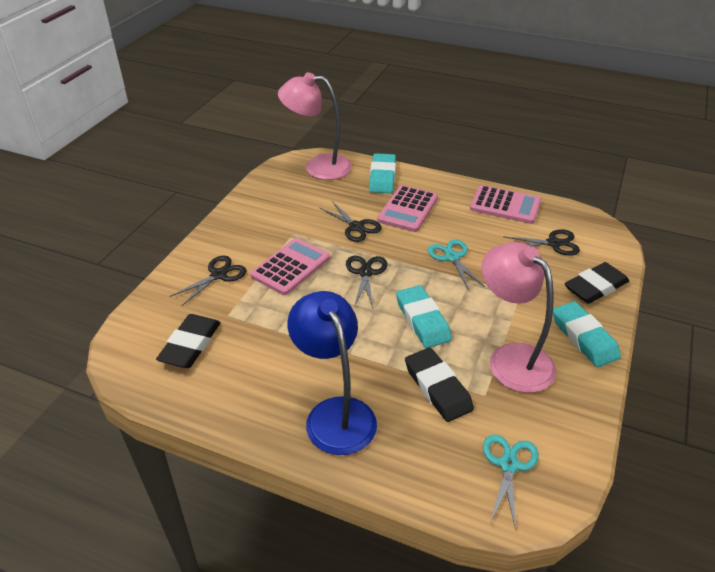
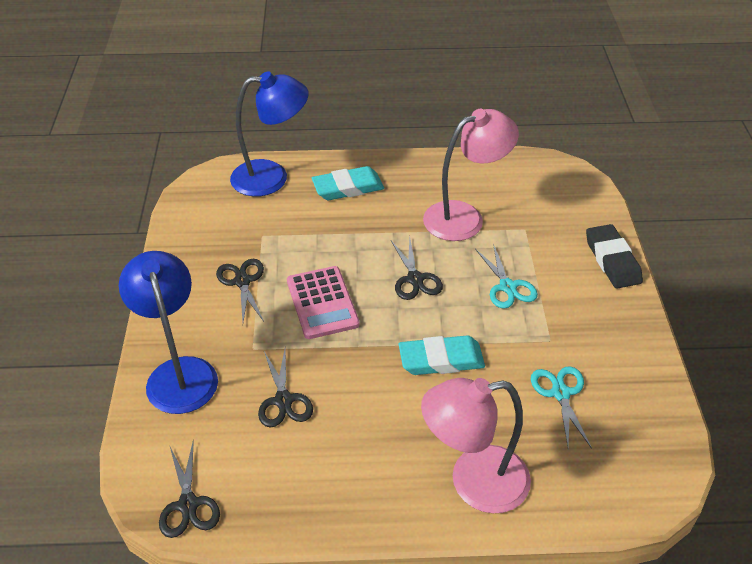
black eraser: [156,314,221,368] [405,348,474,422] [564,262,629,304] = 3 -> [586,224,643,289] = 1
blue lamp: [287,291,377,455] = 1 -> [119,251,218,414] [230,71,309,197] = 2
pink calculator: [250,238,330,295] [377,185,438,232] [470,185,541,224] = 3 -> [287,266,360,339] = 1
turquoise eraser: [369,153,396,193] [396,285,452,348] [553,301,621,367] = 3 -> [312,166,384,200] [399,335,485,375] = 2

